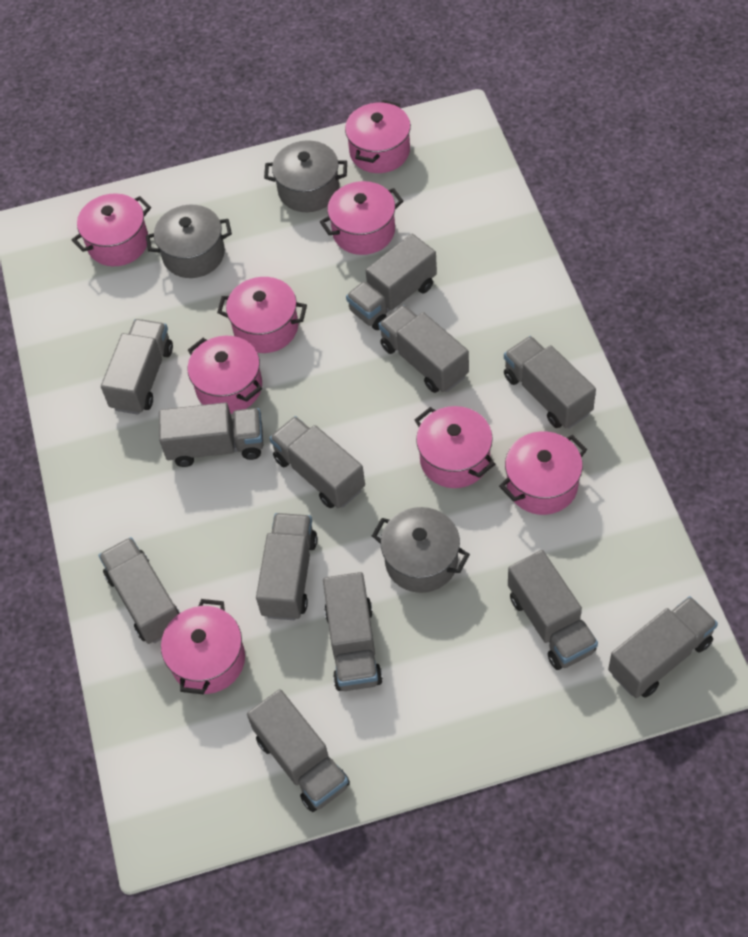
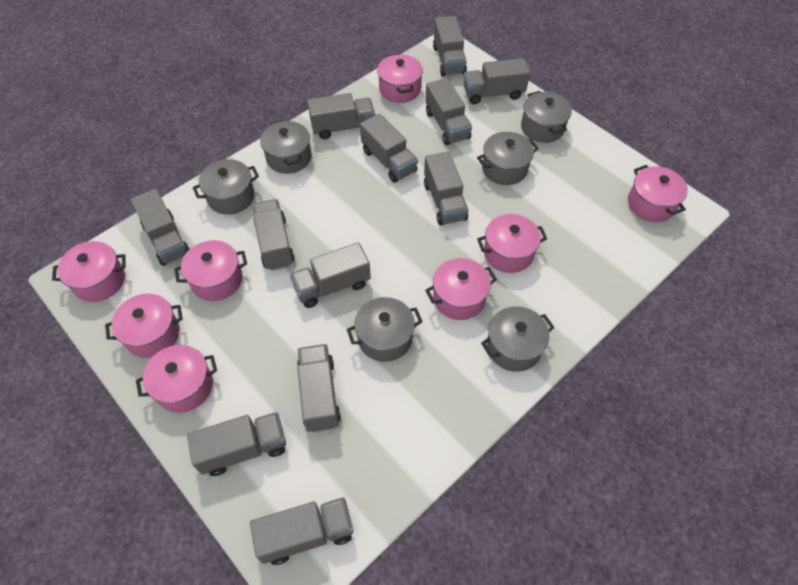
grey pot: [146,205,232,278] [264,140,347,212] [372,507,470,593] = 3 -> [193,159,259,215] [260,120,311,174] [347,297,423,362] [477,132,539,185] [481,306,555,372] [521,91,572,143] = 6

